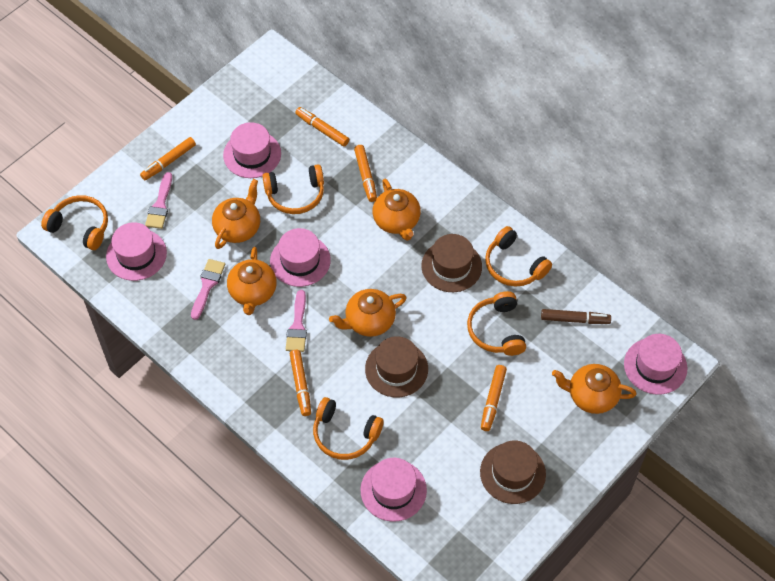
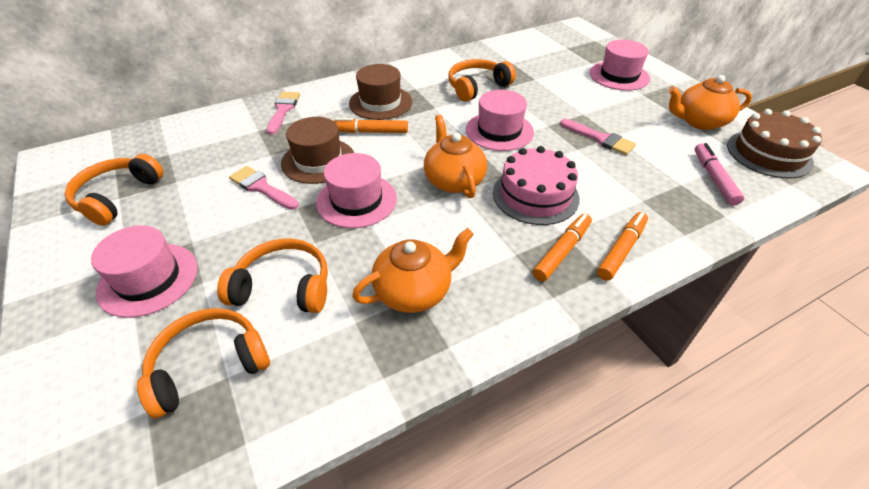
brown cake: none = 0 -> [727,109,822,178] = 1
brown hat: [365,336,428,397] [421,234,482,292] [480,441,546,504] = 3 -> [281,117,354,184] [349,64,412,120] = 2
brown marker: [541,309,611,324] = 1 -> none = 0
orange headphones: [41,195,108,250] [262,164,324,214] [313,397,384,460] [467,291,526,356] [485,226,552,287] = 5 -> [65,154,164,226] [137,308,270,419] [217,239,328,313] [448,59,516,102] = 4
orange marker: [140,137,196,180] [290,350,311,416] [295,107,349,147] [354,145,377,202] [481,365,507,431] = 5 -> [332,118,408,133] [533,214,592,282] [597,212,648,281] = 3
orange teapot: [212,179,260,249] [227,247,277,315] [329,289,407,337] [373,179,421,241] [552,364,637,414] = 5 -> [352,228,474,313] [424,115,487,198] [669,75,752,130] = 3
pink cake: none = 0 -> [493,146,579,225] = 1
pink hat: [106,222,167,281] [223,122,281,178] [270,228,331,287] [360,458,427,522] [624,334,687,395] = 5 -> [91,225,198,318] [316,153,397,228] [466,90,534,151] [589,40,650,91] = 4
pink marker: none = 0 -> [695,143,744,206] = 1

